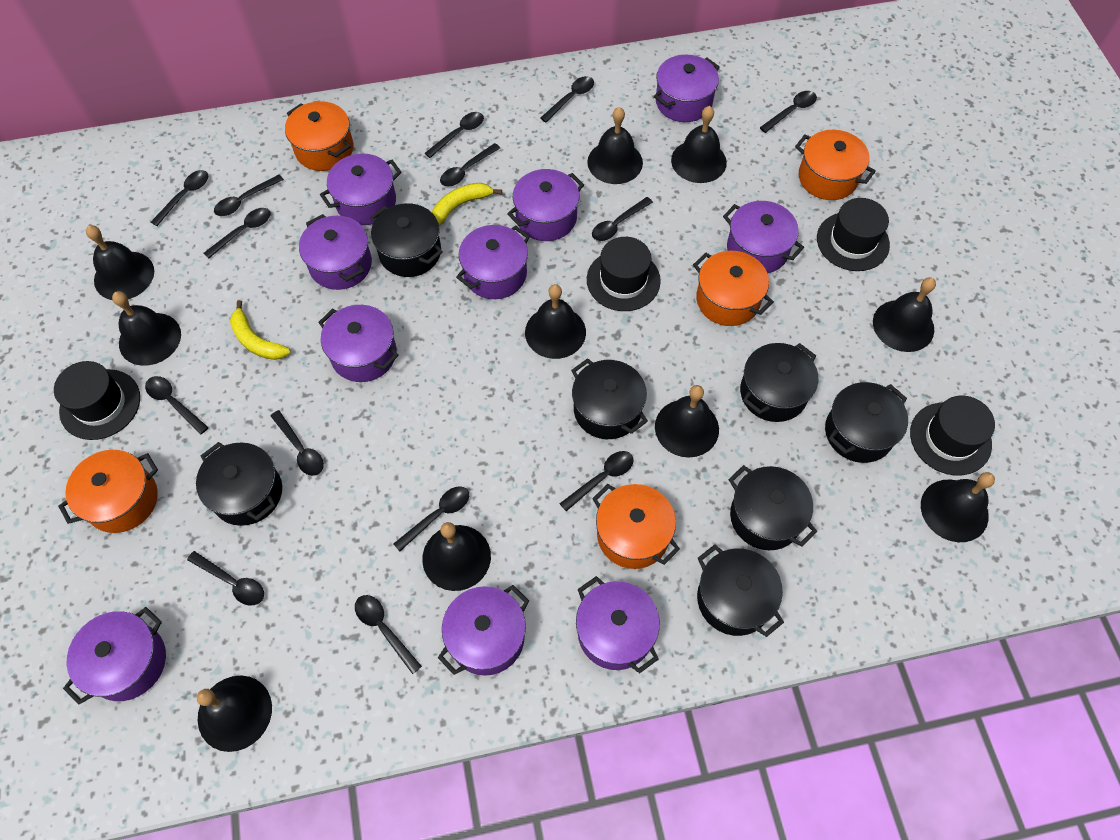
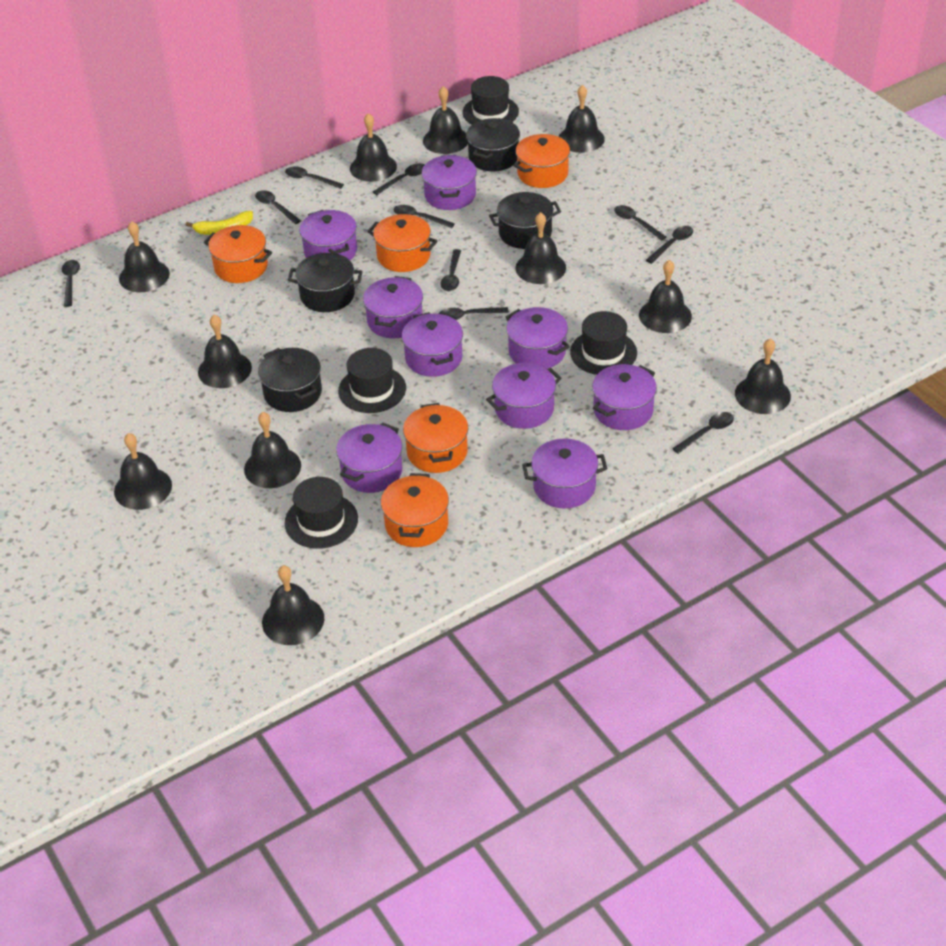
black bell: [86,225,154,300] [112,291,181,366] [197,676,272,752] [422,522,491,591] [525,284,586,359] [587,107,643,184] [655,385,719,458] [671,106,727,183] [873,277,936,352] [921,472,995,542] = 10 -> [114,433,172,510] [119,221,170,292] [198,314,252,388] [244,412,301,488] [262,565,324,645] [350,113,397,182] [423,86,468,154] [515,212,566,284] [559,85,605,153] [639,260,692,333] [735,338,791,414] = 11
black pot: [196,442,282,526] [370,203,443,277] [571,358,648,439] [697,544,784,637] [728,465,817,550] [740,343,818,422] [825,382,908,463] = 7 -> [258,348,322,412] [288,253,363,312] [466,118,520,171] [489,192,561,249] = 4
black spoon: [145,376,209,435] [151,170,208,226] [187,551,264,606] [204,208,270,259] [214,175,284,216] [271,410,324,476] [355,595,422,674] [393,486,469,551] [425,112,484,158] [440,143,500,186] [540,76,594,122] [559,451,634,511] [592,197,653,241] [760,91,817,133] = 14 -> [62,260,80,307] [255,190,301,224] [285,167,344,189] [373,163,424,195] [393,205,455,228] [439,307,509,320] [440,249,461,291] [614,205,666,241] [646,226,693,264] [672,412,734,454] = 10
purple pot: [63,607,166,704] [299,214,372,290] [318,305,399,382] [320,153,402,225] [438,585,529,676] [456,225,530,299] [507,169,584,241] [576,576,660,673] [654,55,720,122] [723,201,804,273] = 10 -> [299,210,357,260] [336,423,402,493] [363,276,423,338] [402,312,463,377] [422,155,477,210] [486,363,562,429] [506,307,570,369] [522,439,608,508] [592,364,657,430] = 9
yellow banana: [230,300,291,360] [432,183,502,226] = 2 -> [186,211,253,235] = 1

